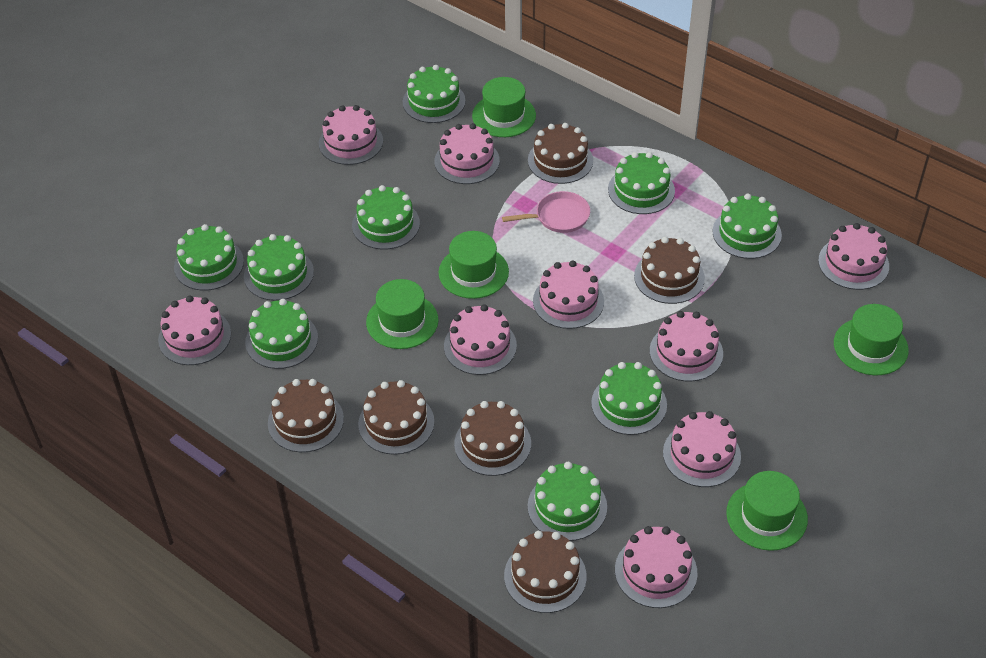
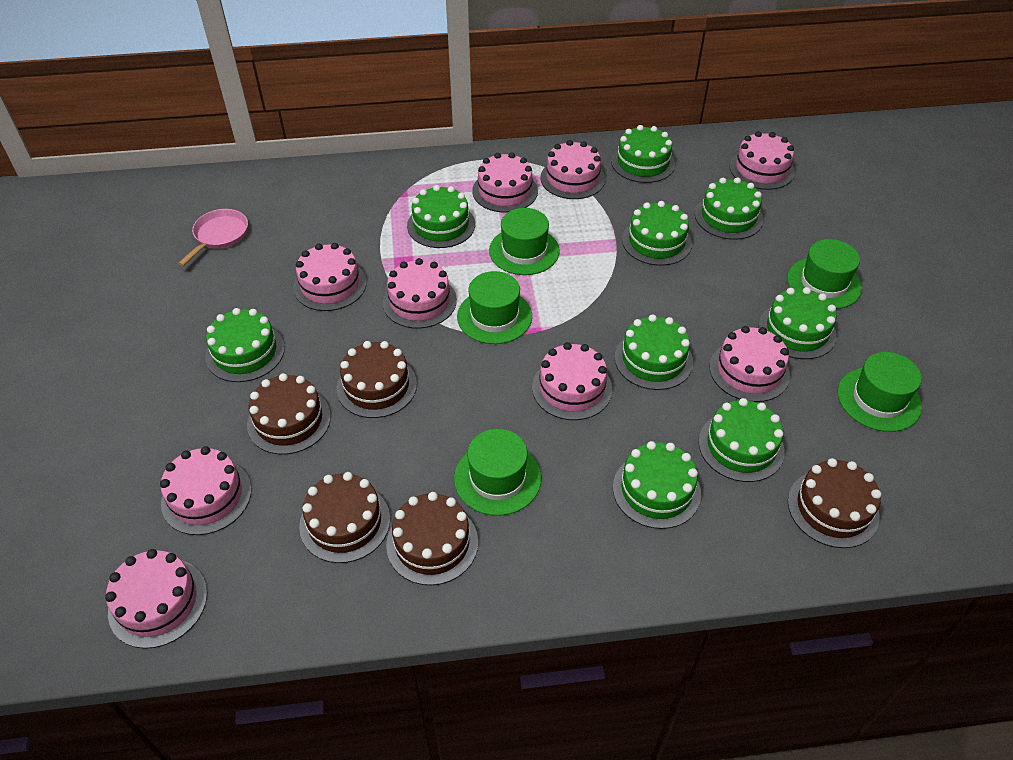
brown cake: [268,379,344,452] [358,380,434,455] [454,401,531,476] [504,531,587,613] [528,123,593,184] [634,237,705,304] = 6 -> [247,373,331,454] [299,472,390,563] [336,341,417,418] [386,492,478,585] [788,458,881,548] = 5

